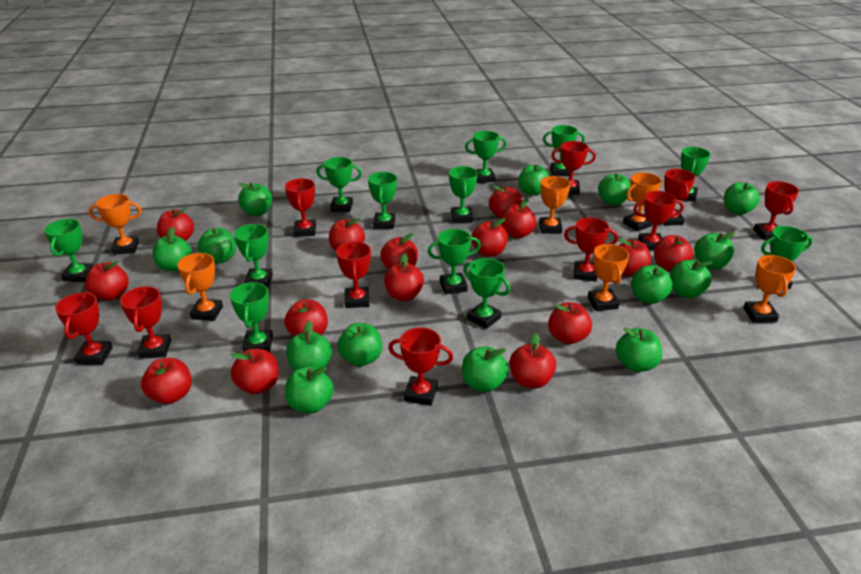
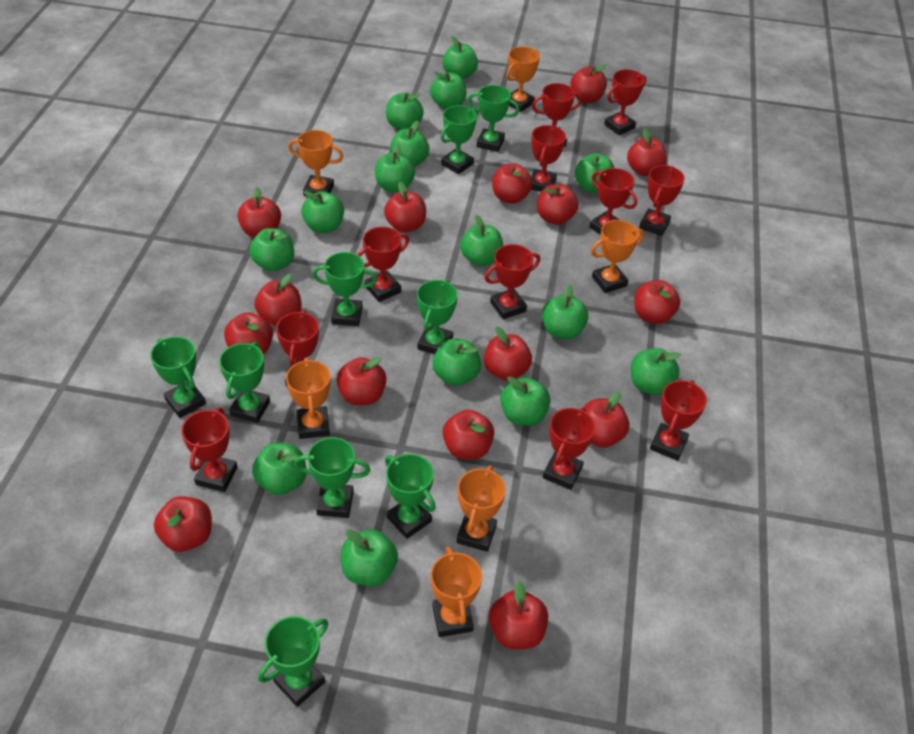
green apple: [153,227,192,271] [198,228,236,264] [238,183,272,216] [285,366,334,413] [286,321,332,371] [337,323,382,366] [462,346,509,392] [518,164,549,196] [598,173,631,205] [616,328,662,372] [632,265,673,304] [670,260,713,298] [694,233,735,269] [724,182,760,215] = 14 -> [249,228,294,271] [252,443,306,495] [301,190,344,233] [341,529,398,586] [375,144,415,193] [386,93,424,130] [390,121,429,167] [430,72,467,109] [432,339,481,386] [442,36,478,79] [460,215,503,266] [500,376,551,426] [542,285,588,339] [575,153,614,193] [631,348,681,395] = 15
green trophy: [44,219,93,282] [230,282,273,352] [234,224,273,288] [316,157,362,212] [368,172,397,229] [428,229,481,294] [449,166,478,223] [463,258,510,329] [465,131,507,183] [543,125,585,176] [681,147,711,202] [761,226,813,289] = 12 -> [150,336,206,418] [219,342,270,423] [258,616,328,707] [294,437,371,518] [313,252,377,326] [385,454,436,539] [417,280,458,354] [441,105,478,174] [468,85,520,152] = 9
red trophy: [55,292,113,365] [120,286,171,359] [285,178,316,237] [336,242,371,308] [388,327,453,406] [551,141,596,195] [564,218,618,281] [633,191,684,250] [662,169,695,226] [753,181,799,240] = 10 -> [181,407,237,492] [276,310,319,386] [357,227,409,302] [484,244,540,319] [531,125,566,192] [532,83,583,147] [543,407,595,490] [589,168,637,235] [604,69,646,135] [639,165,685,236] [650,380,707,461] = 11

